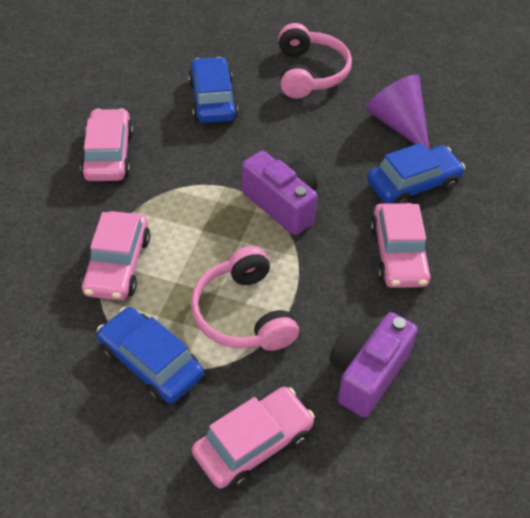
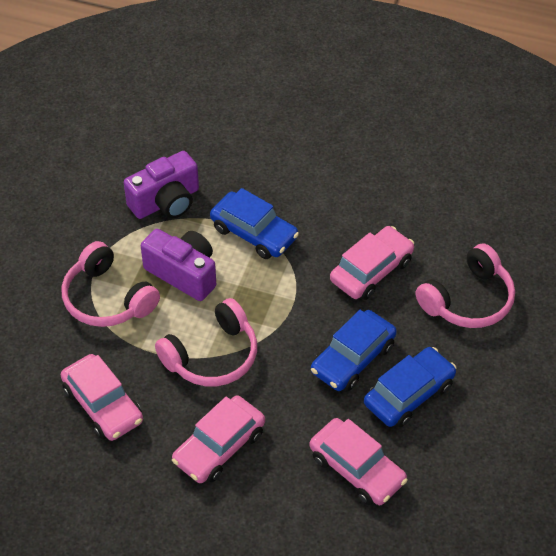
pink headphones: [191,246,299,351] [279,23,352,99] = 2 -> [62,241,160,327] [155,298,257,386] [416,243,515,328] = 3
purple cone: [366,75,430,149] = 1 -> none = 0

